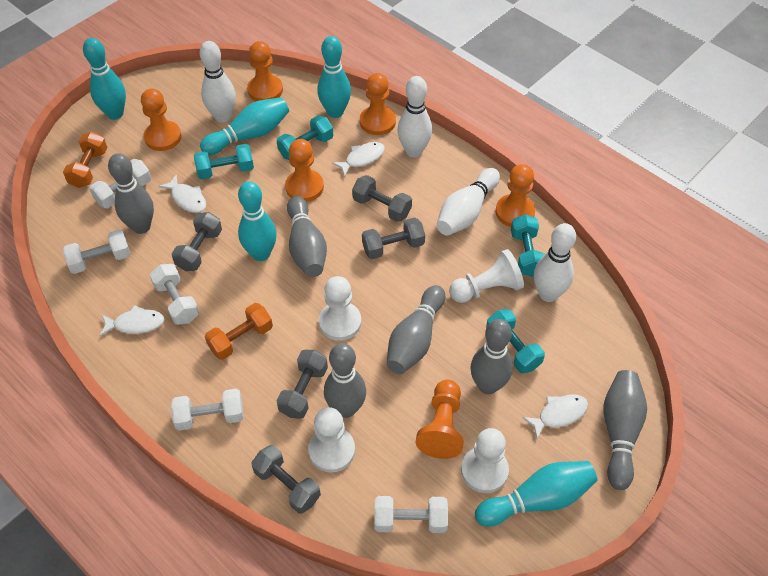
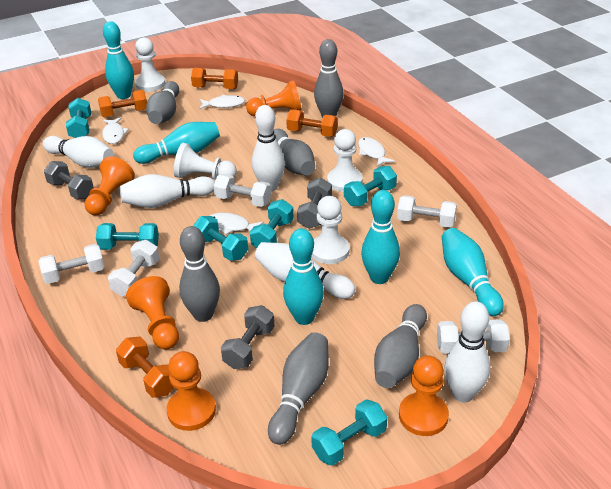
grey dumbbell: [172,212,222,271] [251,445,321,514] [276,350,328,419] [352,175,412,222] [362,217,425,259] = 5 -> [44,161,94,199] [221,305,275,369] [297,178,332,229] = 3
orange dumbbell: [63,131,108,188] [205,303,273,360] = 2 -> [98,90,147,117] [116,337,174,398] [191,68,238,89] [286,109,338,137] = 4
orange pawn: [141,89,182,151] [247,41,283,101] [285,139,324,202] [360,73,396,135] [416,380,464,459] [496,164,535,227] = 6 -> [84,156,135,215] [126,276,179,349] [167,351,216,431] [246,80,302,116] [399,356,449,436] = 5
turquoise dumbbell: [194,144,254,179] [276,116,333,160] [486,309,545,373] [511,214,545,277] = 4 -> [66,98,91,138] [96,223,159,250] [193,216,248,261] [250,199,294,248] [311,400,387,466] [344,166,397,206] = 6
white bowling pin: [200,41,236,123] [397,76,432,157] [436,168,500,236] [534,223,576,302] = 4 -> [43,136,114,168] [120,174,215,208] [252,105,285,192] [255,242,356,299] [444,301,490,403] = 5

